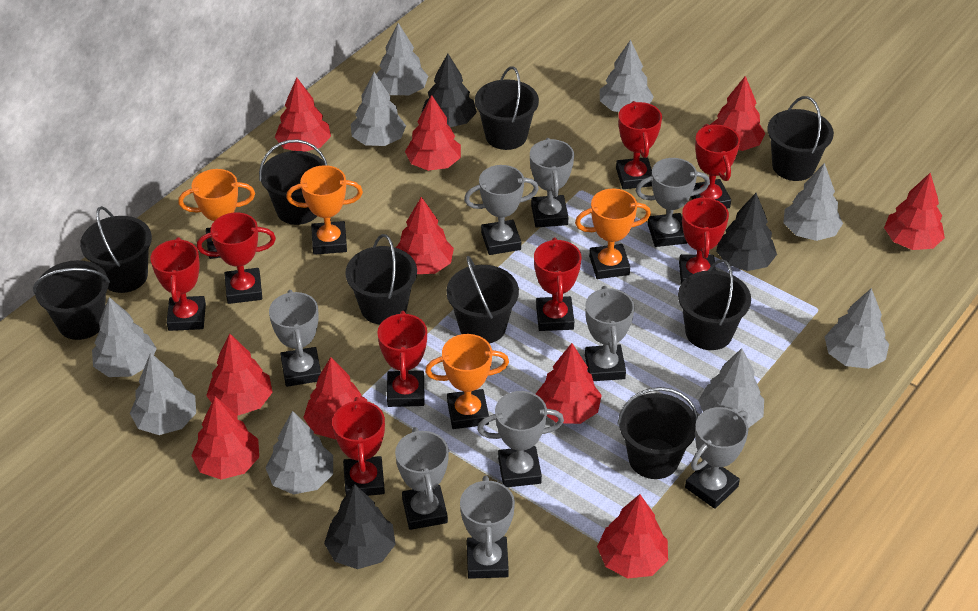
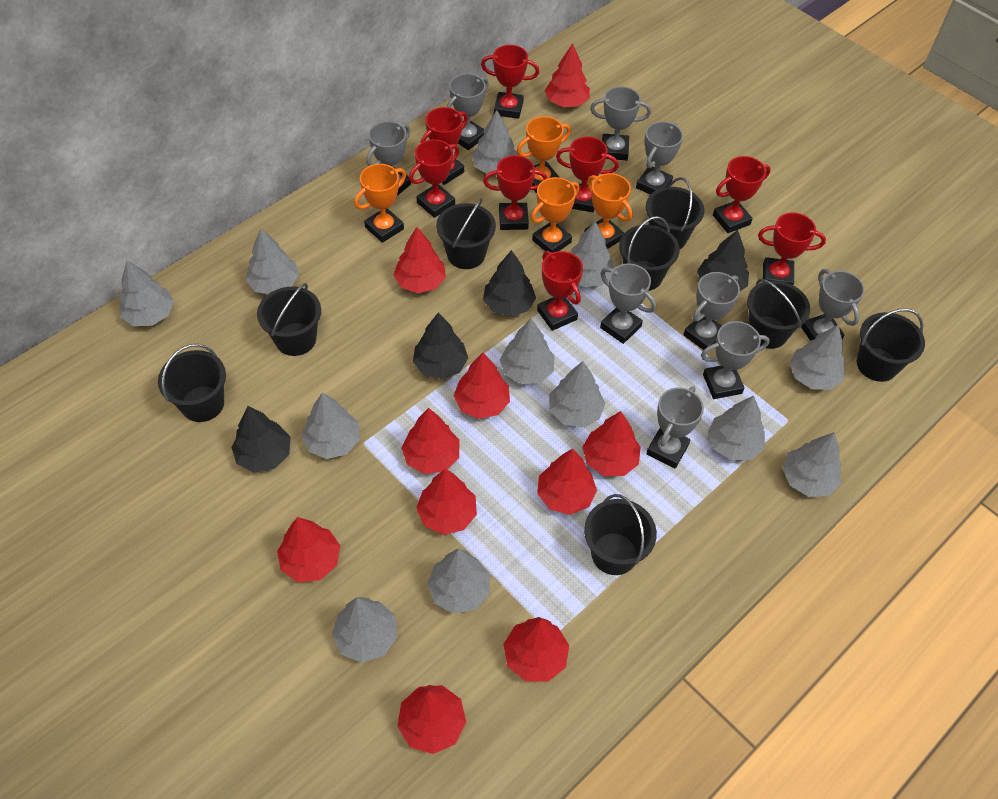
black bucket: [33,260,110,340] [80,206,152,293] [259,139,327,225] [345,234,417,325] [446,256,519,344] [475,66,539,150] [617,387,698,479] [678,259,751,350] [767,96,834,181] = 9 -> [158,344,226,422] [257,283,321,356] [436,198,496,269] [584,494,657,575] [619,216,680,291] [646,177,704,249] [747,279,810,349] [857,308,925,382] = 8
black tree: [324,484,396,569] [421,53,477,127] [716,193,777,271] = 3 -> [231,406,291,472] [413,313,468,379] [483,250,536,317] [697,230,749,291] = 4
grey tree: [92,297,157,377] [130,353,196,435] [266,411,333,495] [351,72,406,146] [376,23,428,95] [600,40,654,112] [698,348,764,428] [783,163,843,241] [825,288,889,369] = 9 -> [120,260,174,326] [246,228,299,294] [301,392,360,459] [332,597,397,663] [427,549,490,614] [471,110,518,174] [500,319,555,384] [549,361,605,427] [571,221,614,287] [707,396,765,461] [782,432,842,497] [789,325,845,390] = 12

